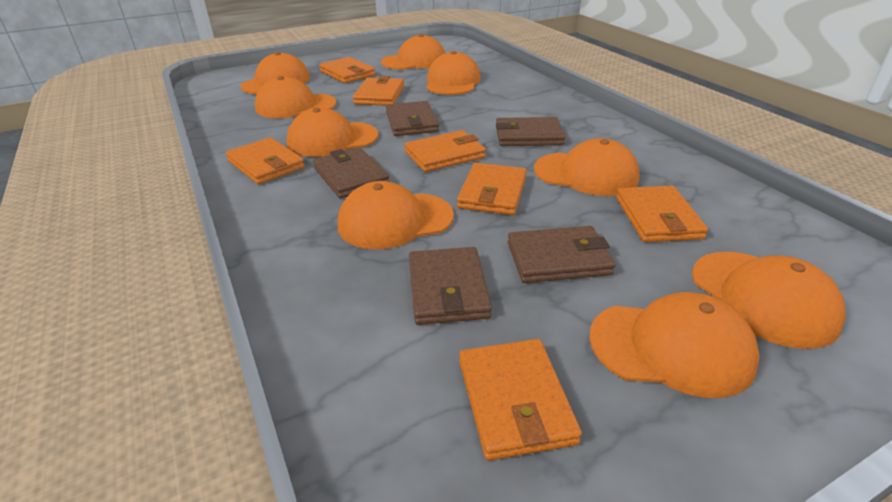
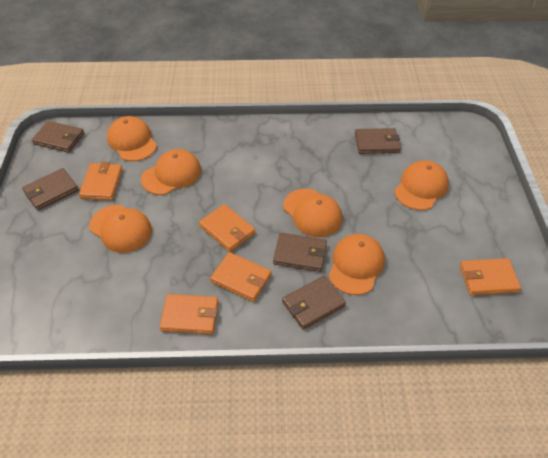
orange cap: [241,52,310,94] [255,76,336,118] [287,108,378,157] [338,181,454,249] [381,34,445,70] [426,51,481,95] [534,138,640,196] [589,292,760,398] [692,252,846,349] = 9 -> [89,205,152,253] [107,116,157,161] [141,149,201,195] [283,189,342,237] [329,234,385,295] [394,160,449,210] = 6
orange wallet: [226,137,305,185] [319,57,376,83] [353,76,404,106] [405,130,486,172] [457,163,527,215] [459,339,582,461] [616,186,708,242] = 7 -> [79,162,123,200] [160,294,218,334] [199,204,255,252] [210,252,272,302] [460,258,521,295] = 5

